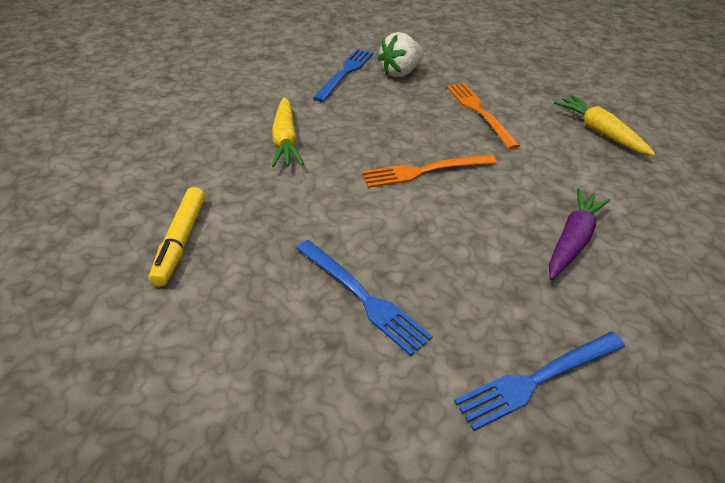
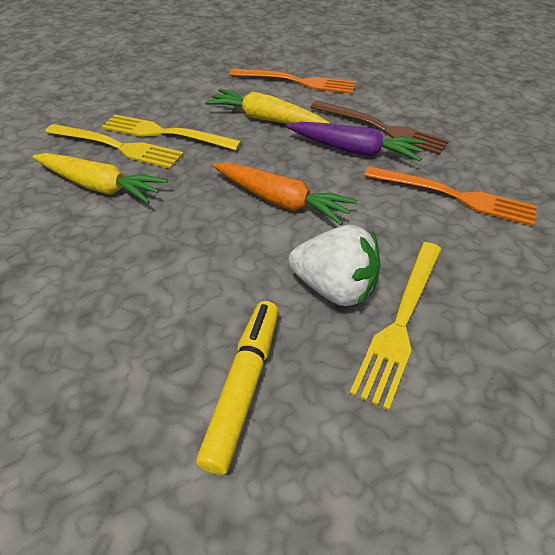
blue fork: [296,240,433,356] [313,49,373,102] [454,332,625,431] = 3 -> none = 0
brown fork: none = 0 -> [310,101,449,155] = 1
orange carrot: none = 0 -> [213,162,357,225] = 1
yellow fork: none = 0 -> [45,124,184,169] [101,114,242,151] [349,242,442,410] = 3

